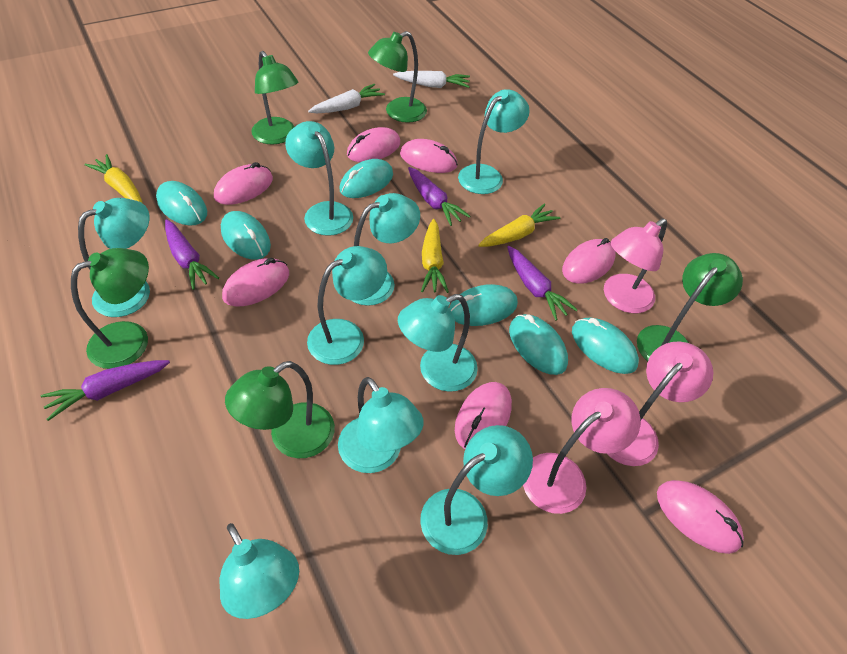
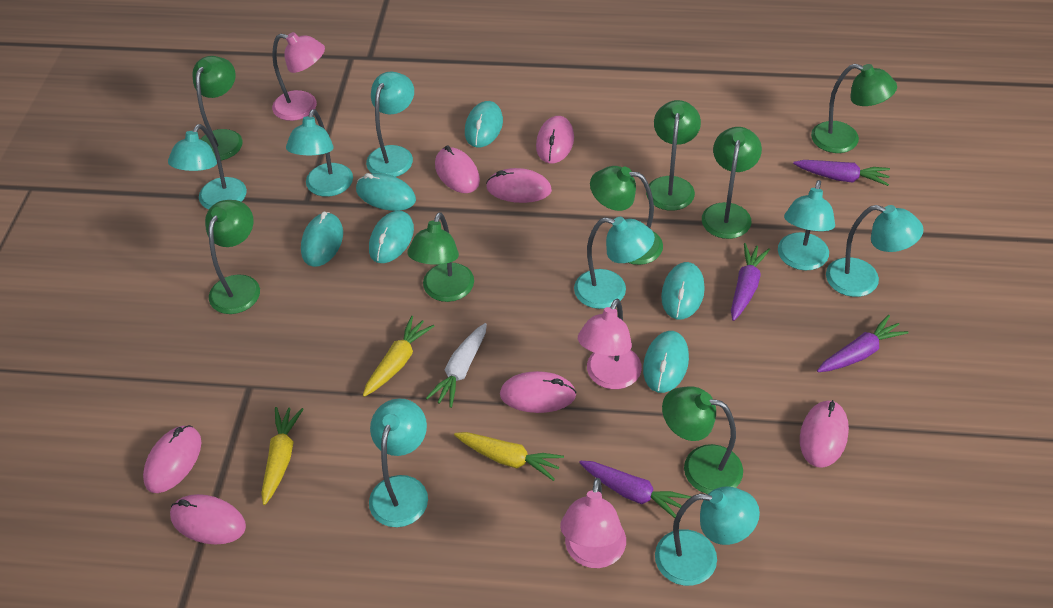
green lamp: [71,248,149,369] [225,361,335,458] [251,51,298,145] [368,31,427,123] [637,253,743,361] = 5 -> [192,56,242,160] [205,200,260,314] [408,212,474,302] [590,166,663,265] [646,100,701,211] [662,386,743,494] [702,127,762,239] [811,64,897,153] = 8
turquoise lamp: [78,198,150,317] [219,523,299,619] [285,121,353,236] [307,246,387,365] [338,377,424,473] [351,193,420,306] [398,294,478,392] [420,425,533,555] [458,89,530,194] = 9 -> [168,124,247,210] [286,109,353,197] [366,72,414,177] [369,398,428,527] [574,217,655,309] [655,487,760,586] [778,180,835,271] [826,205,924,297] = 8
white carrot: [308,84,385,113] [393,71,470,88] = 2 -> [426,323,487,408] = 1

